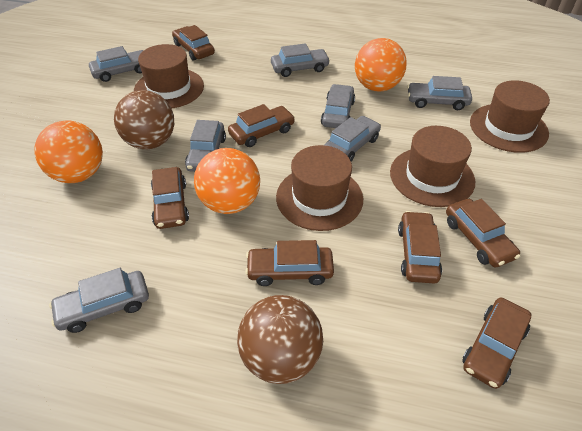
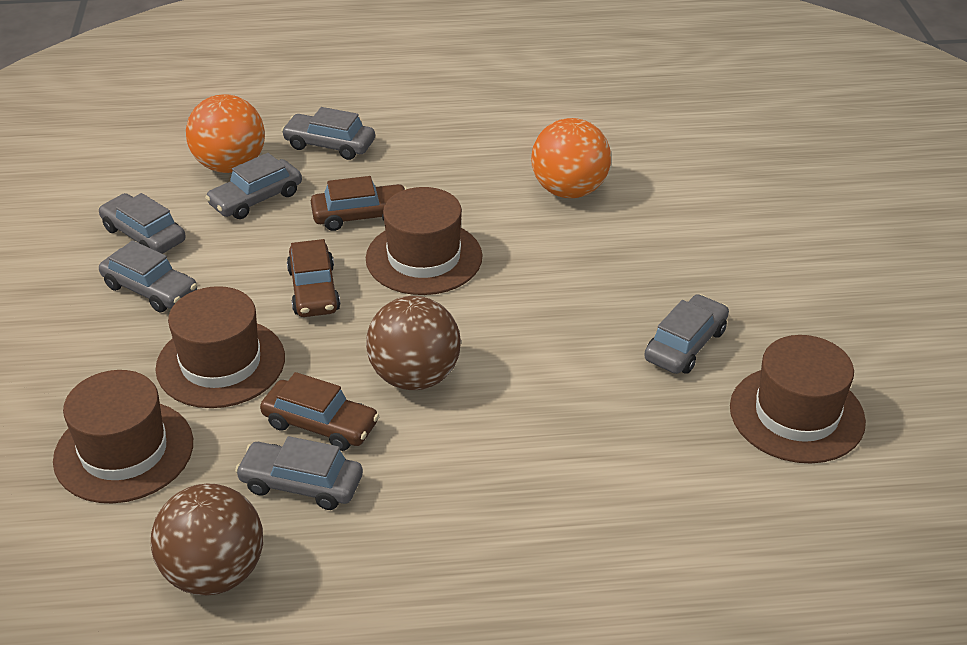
brown car: [151,167,189,229] [172,25,215,61] [228,104,295,147] [245,240,334,286] [398,211,442,283] [446,199,520,267] [462,298,531,389] = 7 -> [260,372,379,451] [287,239,340,317] [311,176,407,231] = 3
grey car: [49,268,149,333] [89,46,144,82] [185,120,226,172] [271,43,330,77] [321,84,355,128] [324,116,381,162] [407,76,472,110] = 7 -> [99,193,186,254] [99,240,197,312] [205,153,302,219] [235,436,363,510] [281,107,375,160] [644,294,729,374] = 6
orange ball: [34,121,103,183] [194,148,260,214] [355,38,407,91] = 3 -> [186,94,265,173] [531,118,611,198] = 2

